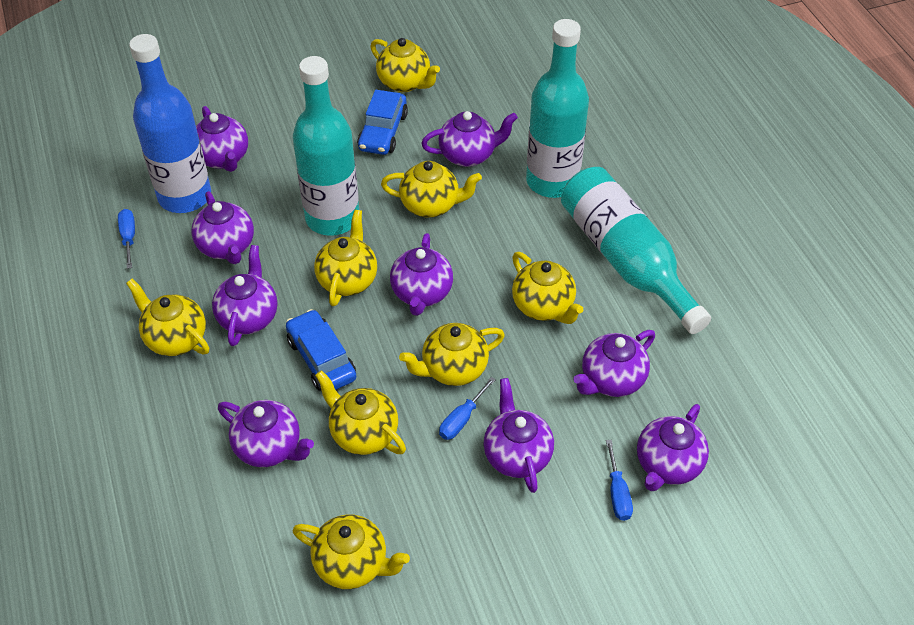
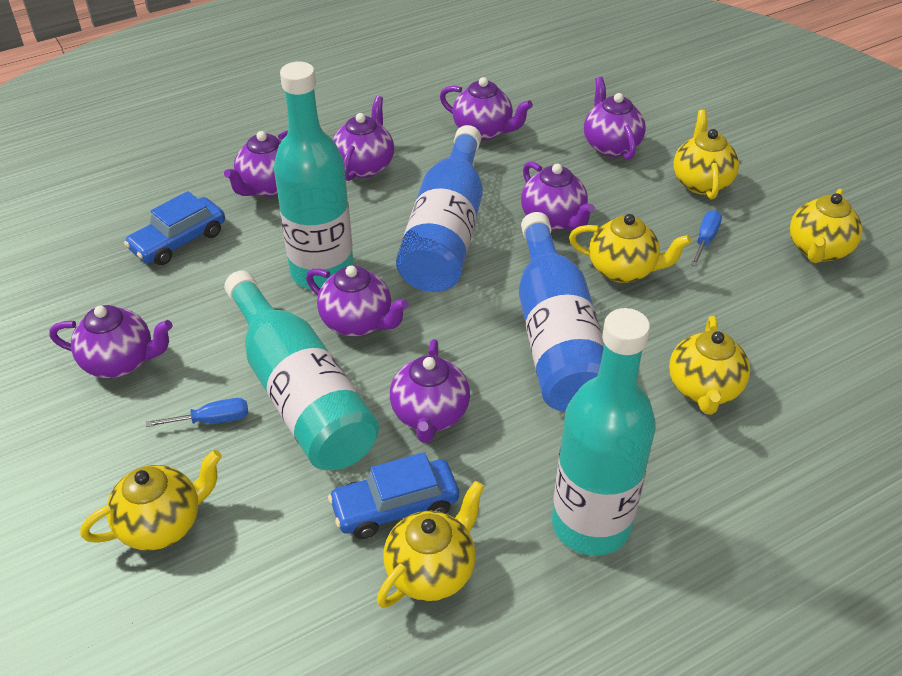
blue bottle: [129,34,211,213] = 1 -> [396,125,483,292] [519,212,604,412] = 2
blue screwdriver: [118,209,135,269] [439,377,496,440] [606,440,633,521] = 3 -> [145,398,248,427] [691,210,722,266] = 2
purple teapot: [191,191,254,264] [196,106,248,172] [212,245,278,346] [218,400,314,467] [390,233,453,316] [421,111,518,167] [484,378,554,493] [573,330,655,397] [637,404,709,491] = 9 -> [49,305,173,378] [224,130,288,197] [306,266,409,336] [333,96,394,181] [390,339,470,443] [440,77,533,141] [521,161,595,231] [584,77,646,160] = 8
yellow teapot: [126,279,209,356] [293,514,410,589] [314,210,377,306] [315,370,406,455] [370,38,440,92] [381,161,482,217] [399,323,505,386] [512,252,583,324] = 8 -> [80,450,222,551] [377,481,484,608] [569,214,692,283] [669,316,750,415] [673,110,739,199] [790,189,862,263] = 6

